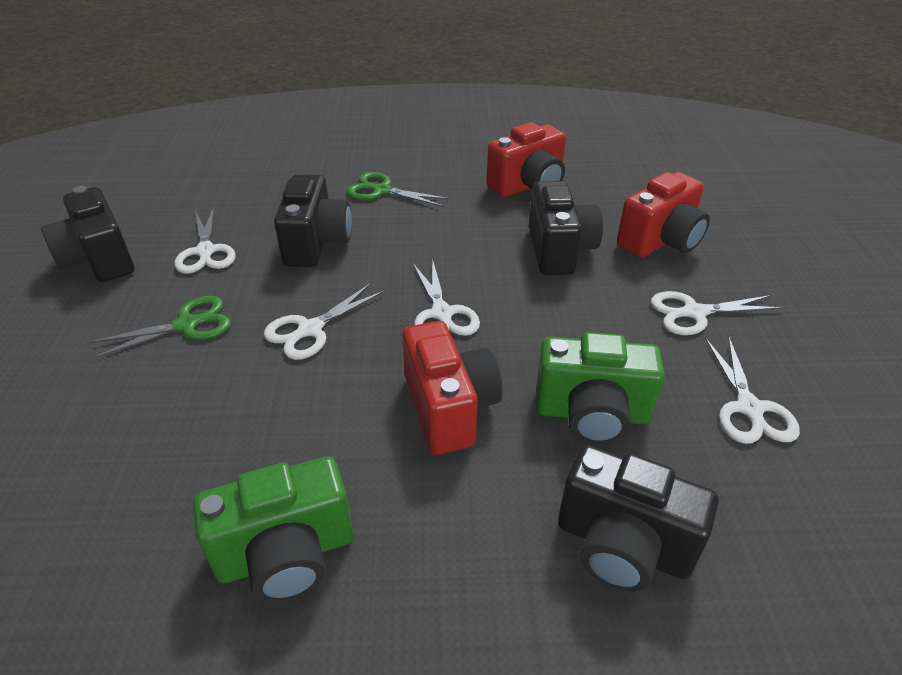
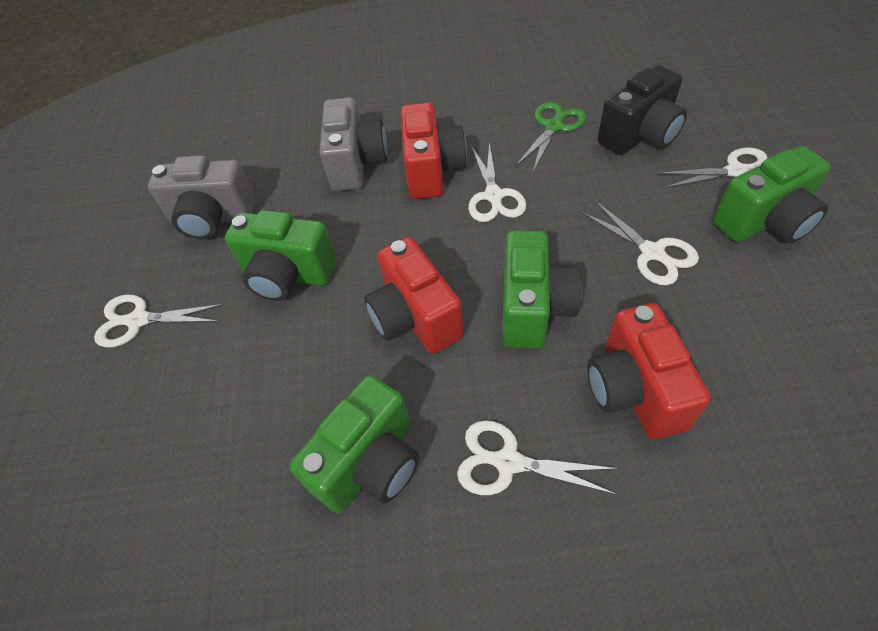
black camera: [41,186,134,282] [274,174,352,267] [529,181,603,275] [558,445,719,592] = 4 -> [598,65,687,155] = 1
green camera: [193,456,353,602] [536,332,665,444] = 2 -> [225,210,337,301] [289,375,419,513] [502,230,582,349] [713,146,831,244] = 4
green scissors: [89,296,231,359] [347,172,450,207] = 2 -> [516,102,586,172] = 1
grey camera: none = 0 -> [148,155,256,239] [319,97,387,191] = 2

